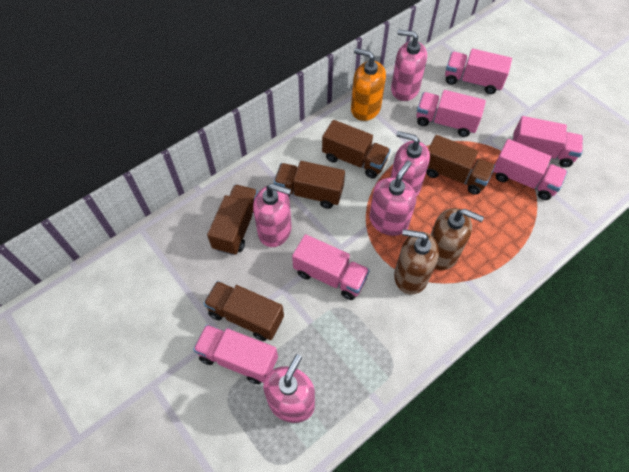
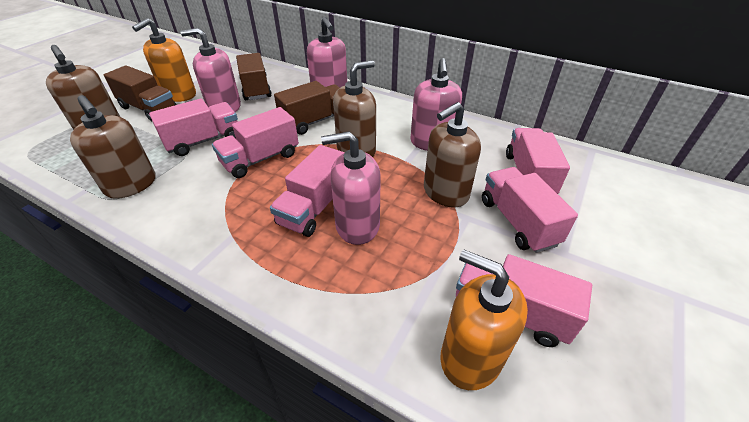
brown soap dispenser: [394,229,439,295] [430,208,484,270] = 2 -> [46,45,120,130] [70,95,155,199] [333,60,376,157] [424,102,481,207] = 4
brown truck: [203,281,284,341] [207,184,258,255] [274,161,345,209] [322,120,390,179] [426,135,495,195] = 5 -> [104,65,177,122] [236,53,272,100] [274,81,340,135] = 3
orange soap dispenser: [351,48,386,121] = 1 -> [132,18,196,102] [440,250,528,390] = 2
pink soap dispenser: [253,184,292,247] [263,354,315,423] [369,161,416,236] [390,131,430,196] [391,30,427,101] = 5 -> [180,28,241,112] [307,17,347,88] [321,132,381,245] [410,58,462,151] = 4

